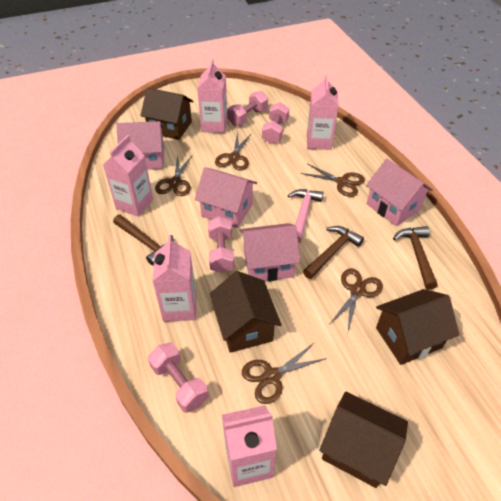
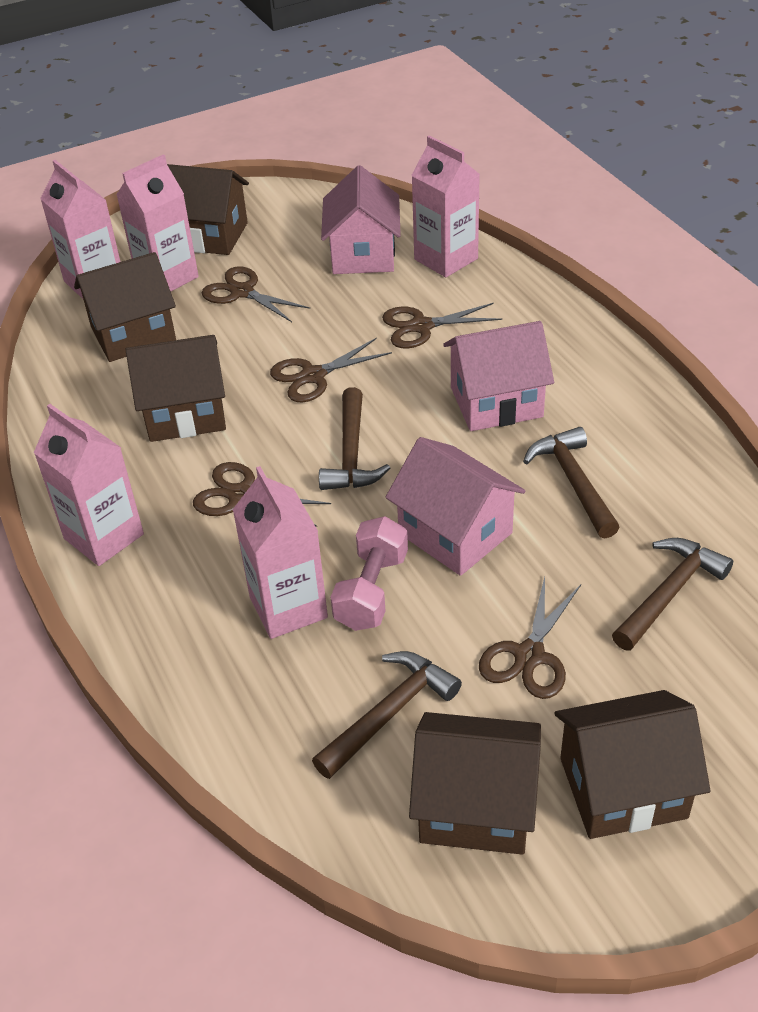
brown hammer: [113,215,174,266] [303,226,364,279] [393,226,438,290] = 3 -> [312,651,462,779] [319,387,390,490] [523,427,620,539] [612,538,733,651] = 4
brown house: [140,88,194,140] [210,271,282,353] [319,392,408,488] [376,289,459,365] = 4 -> [74,252,176,362] [126,335,226,442] [167,164,249,255] [409,712,541,855] [554,690,711,839] = 5
pink dumbbell: [148,342,208,413] [208,216,235,273] [227,91,268,126] [262,102,289,144] = 4 -> [330,516,408,631] = 1
pink hammer: [288,189,324,243] = 1 -> none = 0
pink house: [116,121,165,170] [195,167,257,228] [240,223,300,281] [366,159,433,226] = 4 -> [321,165,401,274] [386,437,525,576] [443,321,554,431] = 3

